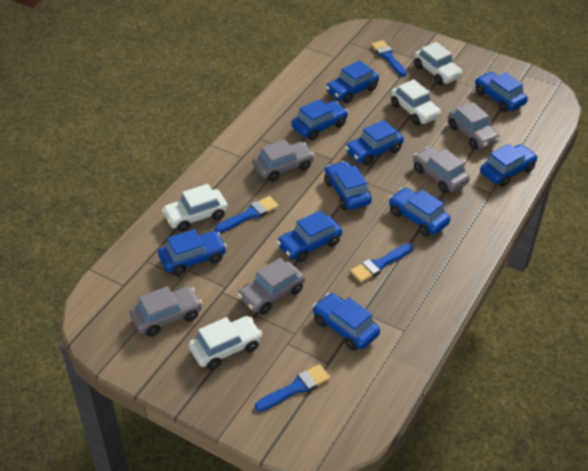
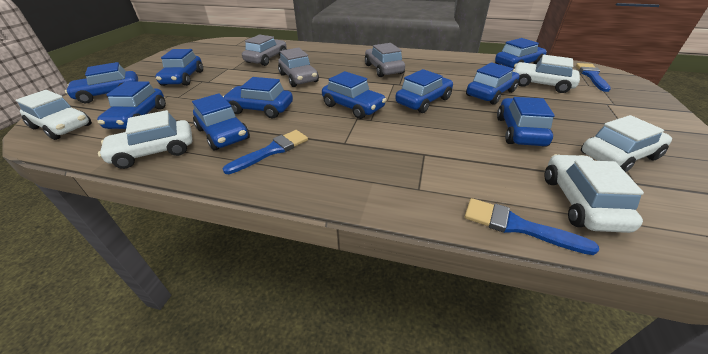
blue brush: [215,196,279,233] [255,364,331,412] [350,243,413,283] [371,40,407,77] = 4 -> [223,130,308,174] [465,198,599,255] [576,63,611,92] = 3
grey car: [130,286,202,337] [237,258,305,315] [253,139,314,182] [413,147,470,193] [449,102,500,150] = 5 -> [242,34,287,66] [278,47,319,87] [365,43,405,77] = 3
white car: [162,184,228,232] [189,316,263,370] [391,79,441,125] [414,42,463,85] = 4 -> [16,90,92,140] [98,110,192,169] [513,55,580,93] [544,154,644,233] [581,115,672,172] = 5

